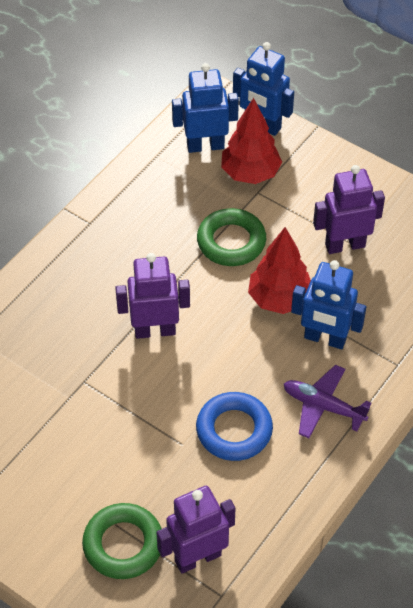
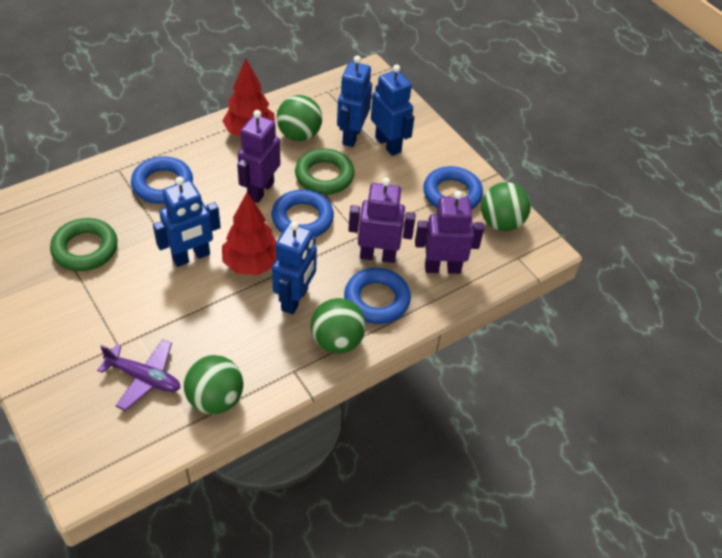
blue ring: [196,392,273,461] = 1 -> [131,156,193,204] [271,190,334,237] [344,268,411,324] [423,166,483,210] = 4
blue robot: [172,63,239,153] [233,42,294,136] [291,260,366,349] = 3 -> [153,177,221,267] [272,221,317,314] [337,55,372,147] [371,64,414,156] = 4
green ball: none = 0 -> [184,355,243,414] [277,95,322,141] [311,298,366,354] [481,182,531,231] = 4

